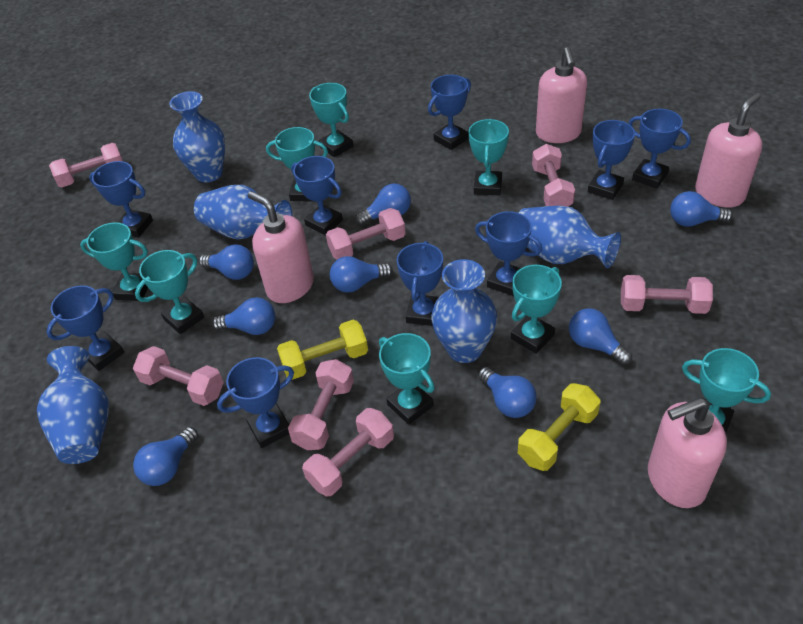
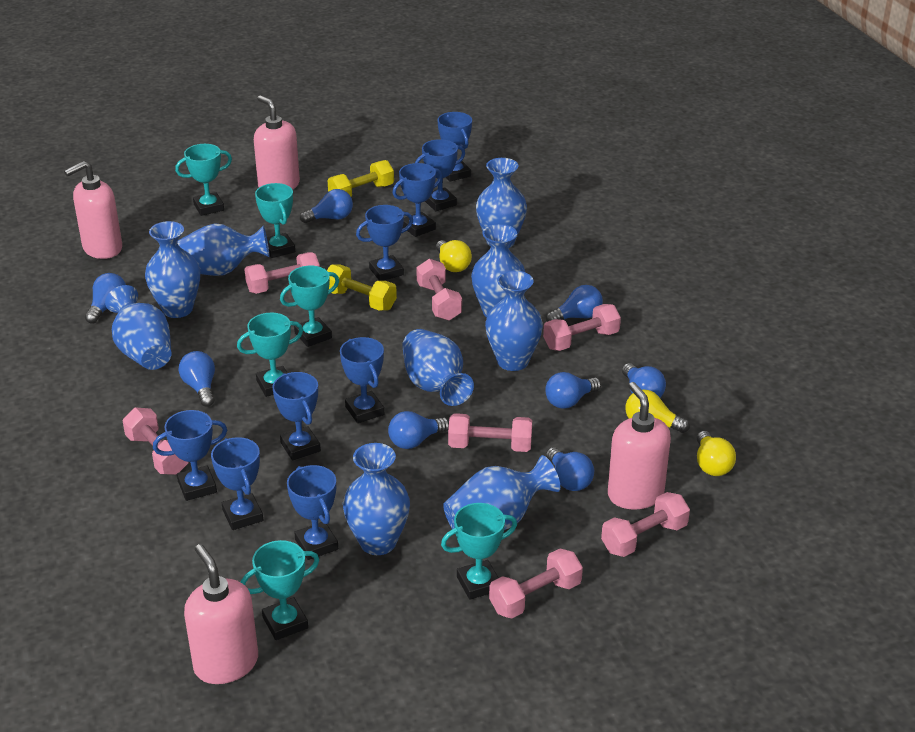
blue vase: [37,346,109,464] [169,91,225,183] [194,185,292,240] [431,259,497,363] [518,206,621,268] = 5 -> [105,285,172,370] [145,221,200,318] [177,223,270,276] [343,443,410,555] [402,329,474,406] [443,455,560,530] [471,224,525,318] [476,158,527,248] [485,271,543,371] = 9
turquoise trophy: [80,222,148,301] [135,250,204,334] [266,127,328,202] [309,83,353,157] [379,333,435,425] [469,119,509,195] [511,265,562,354] [682,348,771,434] = 8 -> [175,144,232,216] [237,313,303,397] [241,540,319,640] [255,183,295,258] [280,266,339,347] [441,503,517,600] = 6
yellow light bulb: none = 0 -> [436,240,472,272] [626,389,690,433] [697,431,736,476] = 3

